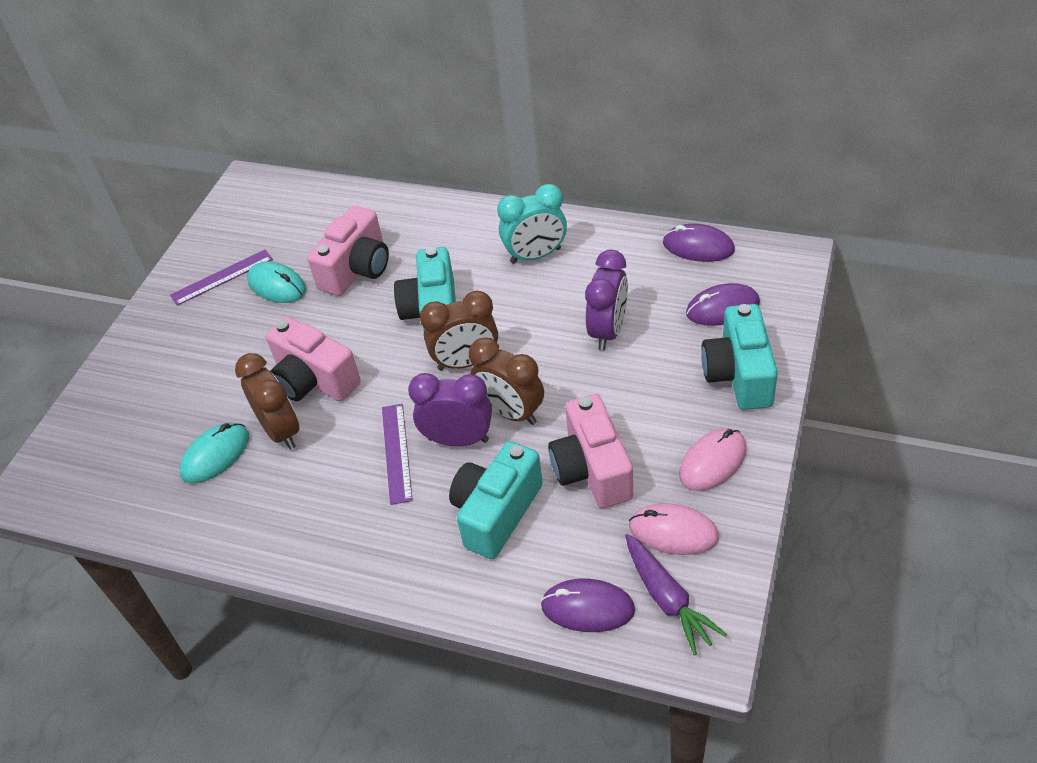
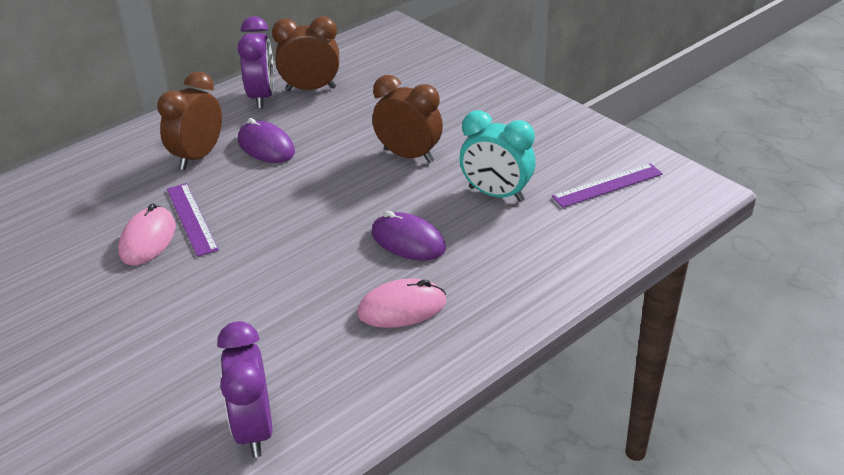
pink camera: [266,316,361,401] [307,206,389,296] [548,394,633,508] = 3 -> none = 0
purple carrot: [625,534,727,655] = 1 -> none = 0
purple mouse: [541,579,635,632] [663,224,735,262] [686,283,760,326] = 3 -> [238,118,295,163] [372,211,446,261] = 2
turquoise camera: [394,247,456,330] [449,441,543,559] [701,304,778,410] = 3 -> none = 0
turquoise mouse: [179,423,249,483] [247,261,306,303] = 2 -> none = 0

